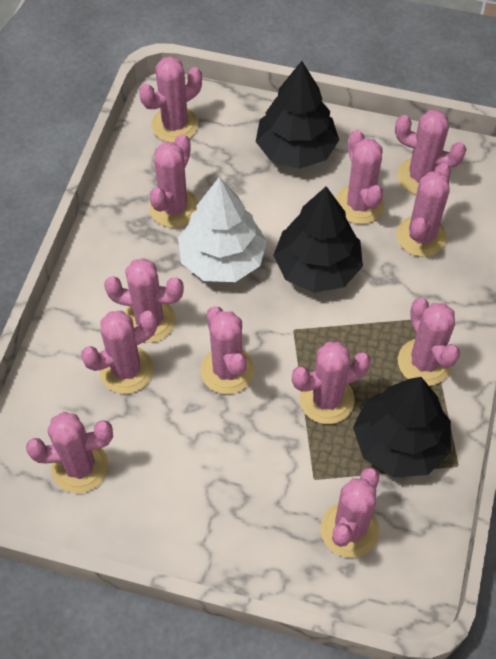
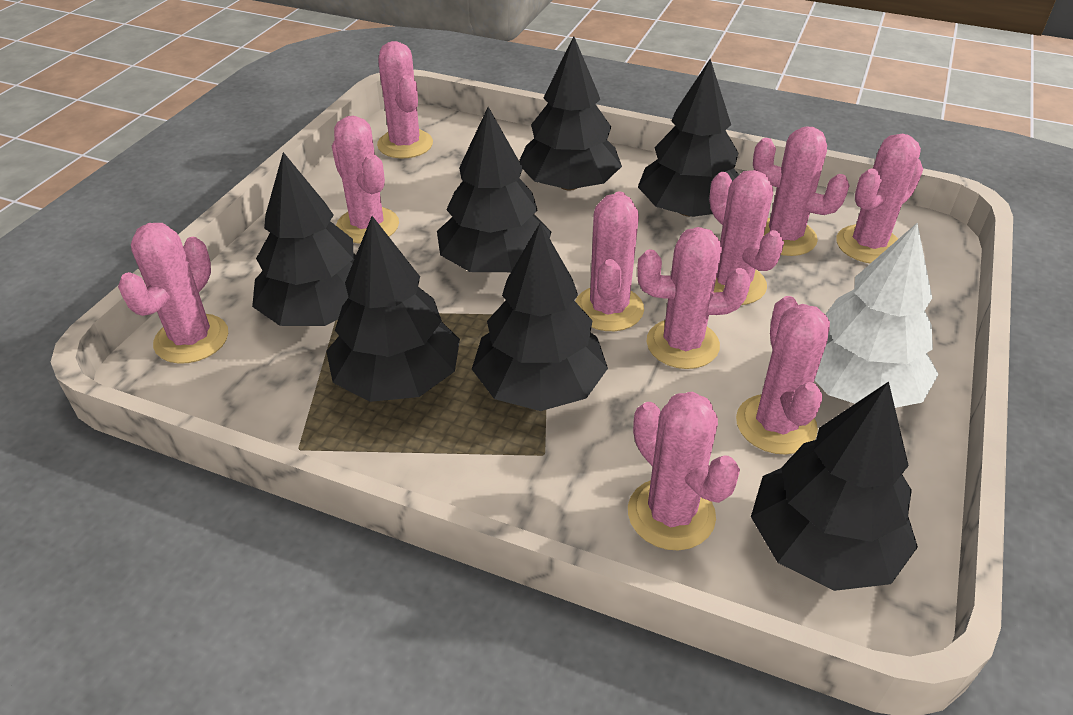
black tree: [256,61,339,169] [273,186,363,293] [353,377,451,478] = 3 -> [252,152,356,326] [326,216,460,402] [437,107,551,272] [472,223,608,411] [519,36,622,191] [638,59,739,217] [751,381,918,591] = 7
pink cactus: [26,412,113,493] [81,310,157,394] [104,258,184,343] [139,56,202,143] [149,134,198,228] [200,306,255,394] [292,342,371,424] [320,467,379,558] [336,130,385,224] [395,110,466,195] [397,163,451,257] [398,298,460,386] = 12 -> [118,223,228,364] [332,116,399,244] [377,41,433,158] [575,192,644,331] [628,392,740,550] [637,227,751,369] [709,170,784,305] [736,296,830,455] [753,126,850,256] [836,133,923,263] = 10

